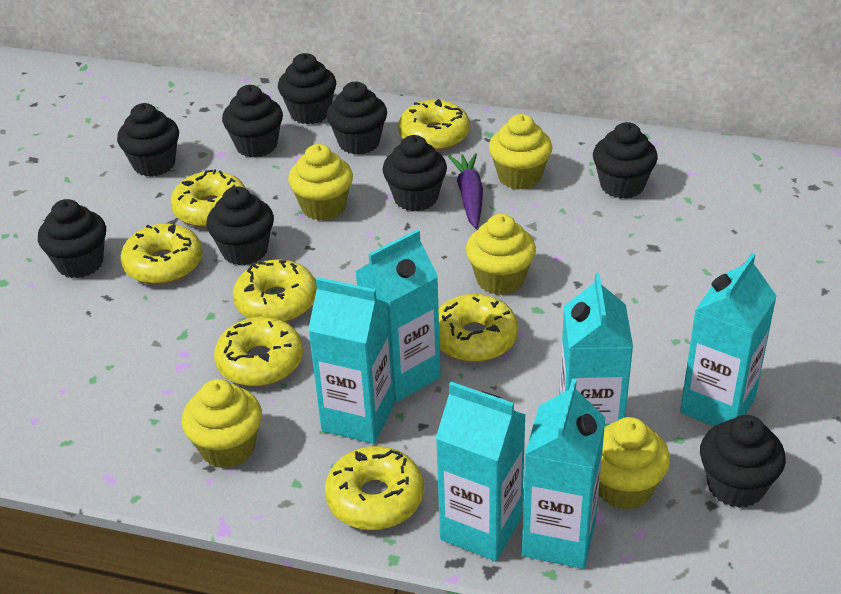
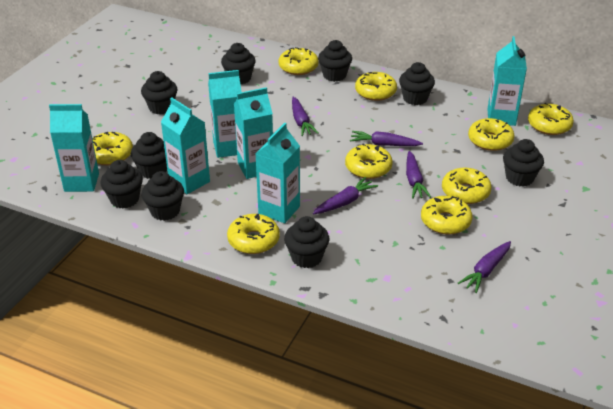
purple carrot: [448,153,483,229] = 1 -> [292,97,319,136] [313,177,378,214] [350,131,423,146] [406,151,431,199] [458,241,511,293] = 5
yellow cupcake: [182,379,262,469] [288,144,353,221] [466,214,536,295] [489,114,553,190] [598,417,670,510] = 5 -> none = 0
yellow donut: [121,224,203,285] [170,170,246,228] [214,317,303,387] [233,260,317,322] [325,446,424,530] [398,99,470,151] [438,294,518,362] = 7 -> [92,132,133,166] [227,214,280,254] [278,47,319,75] [345,144,393,179] [355,72,397,101] [421,196,473,235] [442,167,492,204] [468,118,515,151] [528,103,574,135] = 9

